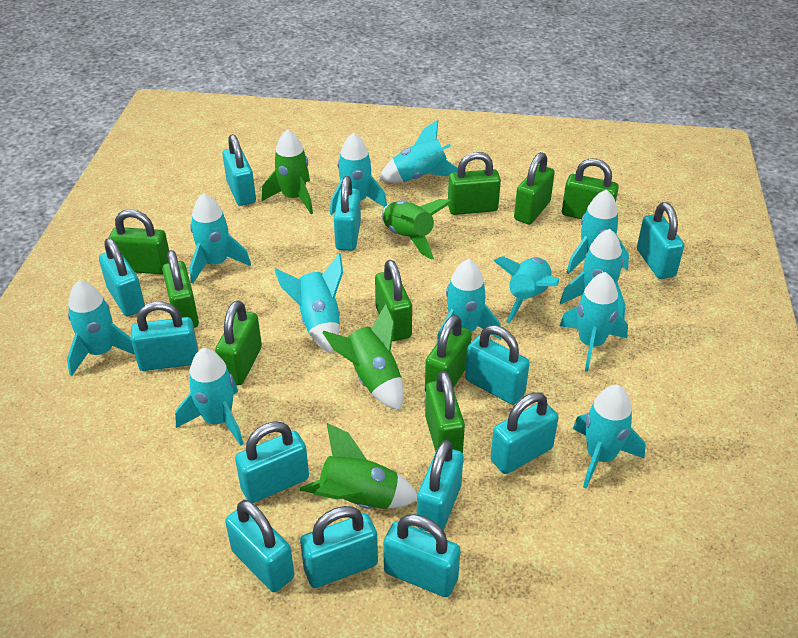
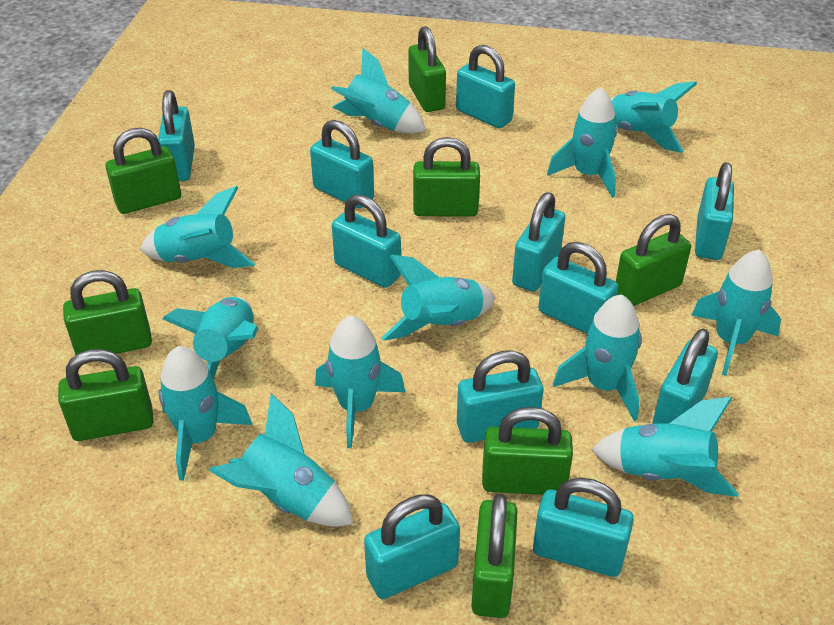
green padlock: [109,209,169,274] [162,250,199,328] [215,300,262,385] [375,260,412,341] [425,315,472,392] [425,371,465,453] [448,152,501,215] [514,152,555,224] [562,158,619,219] = 9 -> [58,349,153,441] [63,270,152,355] [106,128,181,214] [408,26,446,112] [413,137,480,217] [471,494,518,618] [482,407,573,495] [616,214,691,306] = 8
green rocket: [262,129,313,214] [300,423,417,509] [322,304,403,411] [381,199,452,260] = 4 -> none = 0
turquoise padlock: [99,238,145,316] [131,301,198,371] [222,134,256,206] [225,500,294,592] [235,422,309,503] [300,506,378,588] [334,176,361,251] [383,514,461,597] [417,440,463,532] [465,325,530,405] [490,392,558,474] [637,202,684,279] = 12 -> [158,90,195,181] [310,120,374,208] [332,194,401,288] [364,494,460,599] [456,45,515,128] [457,350,544,443] [512,192,565,292] [533,478,634,577] [539,242,618,334] [652,329,718,424] [695,162,734,260] = 11

